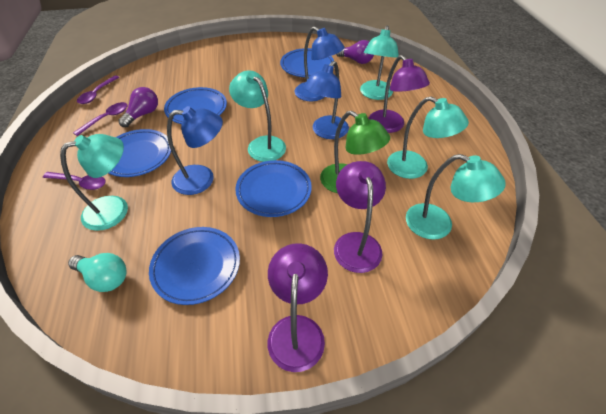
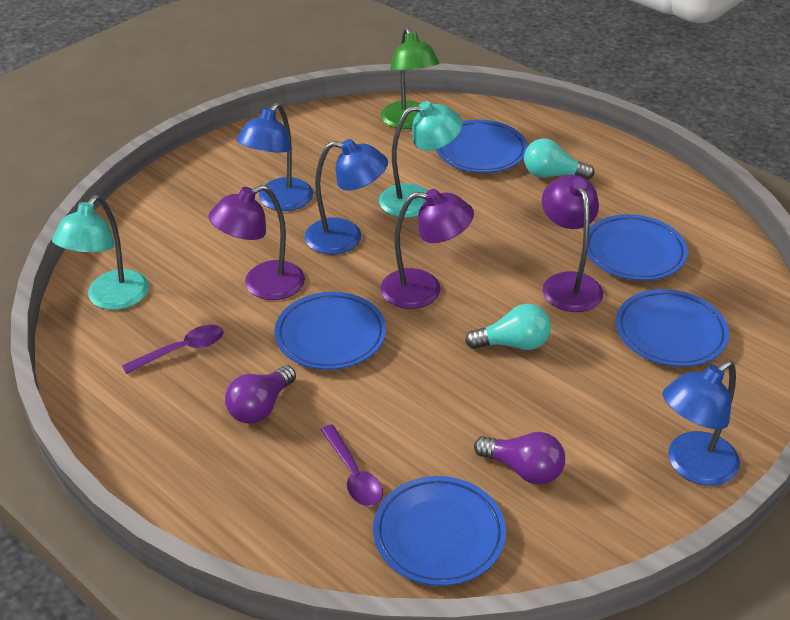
purple spoon: [43,172,106,190] [73,102,128,136] [77,75,119,104] = 3 -> [122,325,224,374] [320,424,383,506] = 2
turquoise lamp: [60,134,128,231] [229,70,286,162] [360,26,399,100] [387,96,469,179] [406,154,506,240] = 5 -> [52,195,149,310] [379,101,463,218] = 2
turquoise light bulb: [68,253,127,292] = 1 -> [465,304,551,350] [524,139,595,180] = 2

